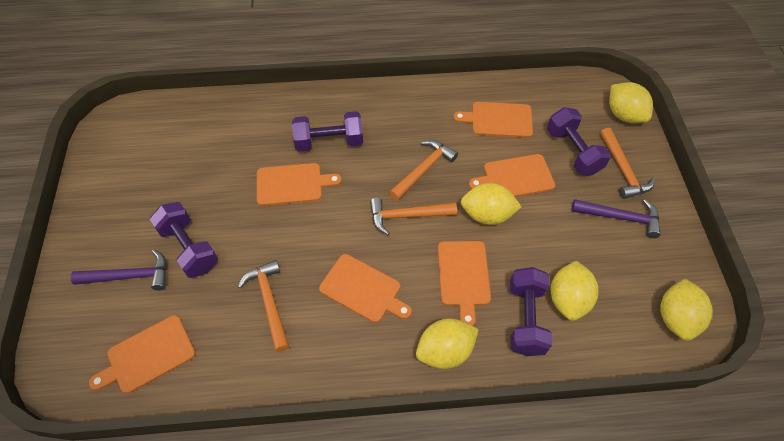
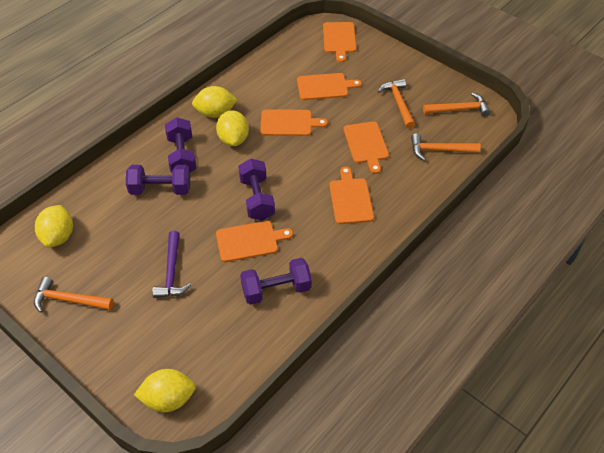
purple hammer: [70,249,167,290] [572,199,661,238] = 2 -> [152,231,191,298] = 1
yellow lemon: [416,319,479,369] [460,183,522,225] [551,261,598,321] [609,82,653,124] [660,279,713,341] = 5 -> [35,205,73,247] [134,369,196,412] [192,86,237,118] [216,110,249,146] = 4

